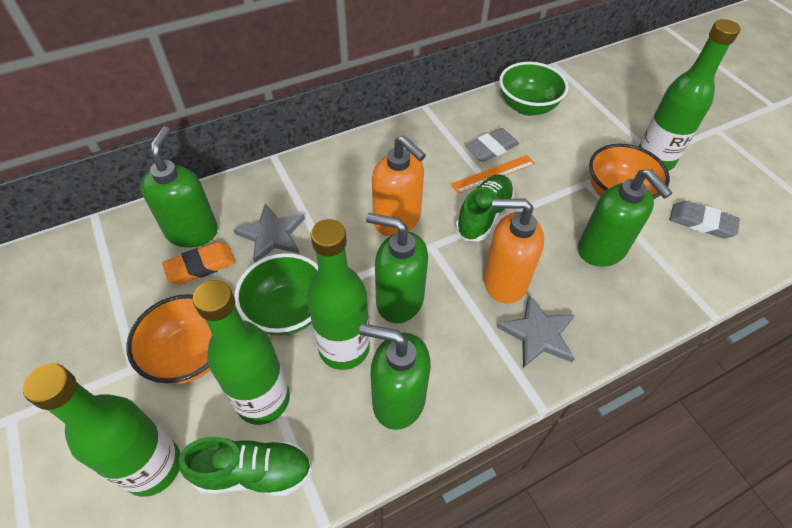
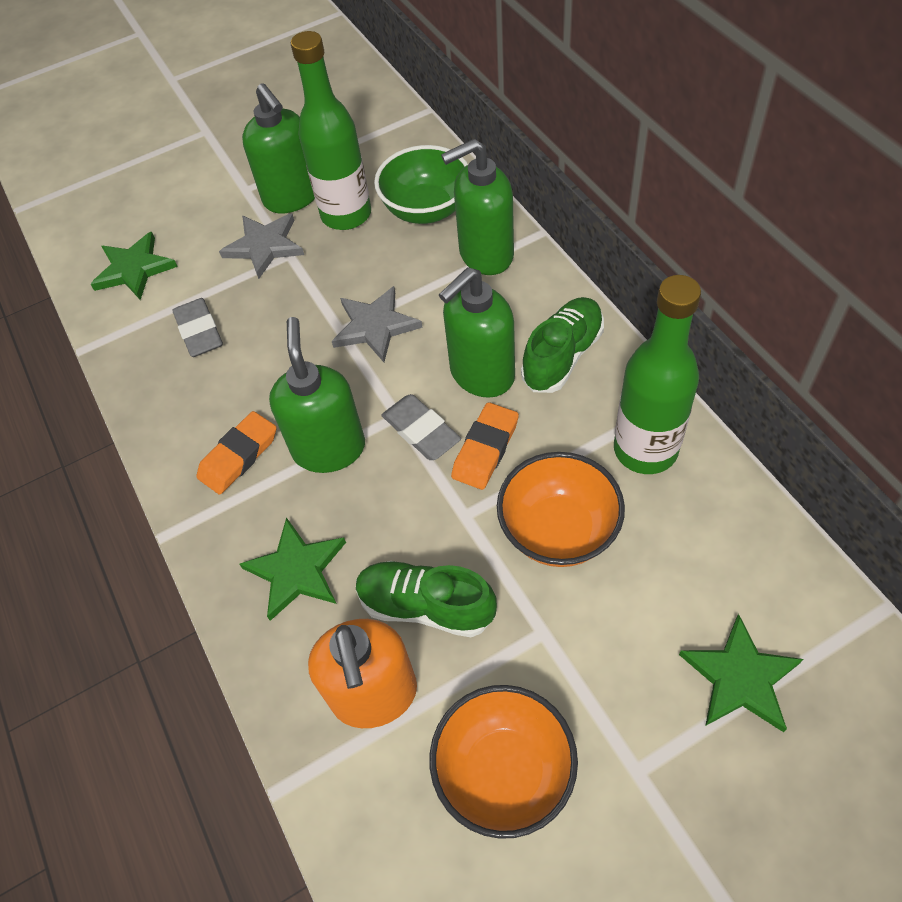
green bottle: [23,363,181,497] [193,280,290,425] [307,219,370,370] [638,19,740,171] = 4 -> [291,31,371,230] [614,275,701,474] = 2
green bowl: [235,253,318,336] [499,62,569,116] = 2 -> [374,145,468,224] = 1
green star: none = 0 -> [90,232,178,300] [239,517,346,621] [679,614,803,732] = 3
orange eraser: [162,242,236,284] = 1 -> [197,411,276,495] [451,402,519,490] = 2
orange ruler: [450,155,535,194] = 1 -> none = 0
orange soap dispenser: [372,135,426,236] [483,199,544,304] = 2 -> [308,619,417,728] = 1

